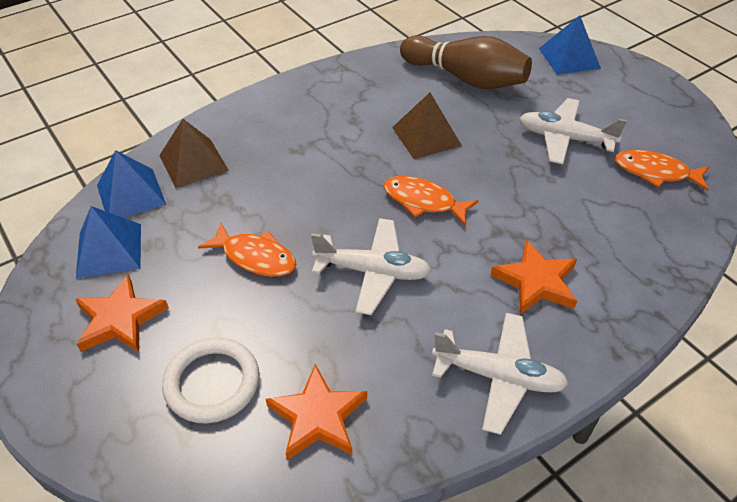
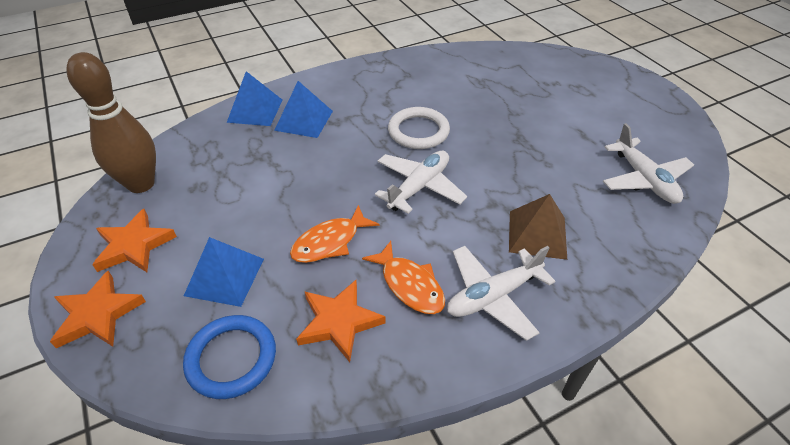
blue ring: none = 0 -> [183,315,276,399] = 1
brown pyramid: [159,119,229,188] [392,93,462,159] = 2 -> [509,194,567,260] = 1
orange fish: [198,223,296,277] [383,176,479,225] [615,150,709,191] = 3 -> [290,205,379,263] [362,241,445,314] = 2

